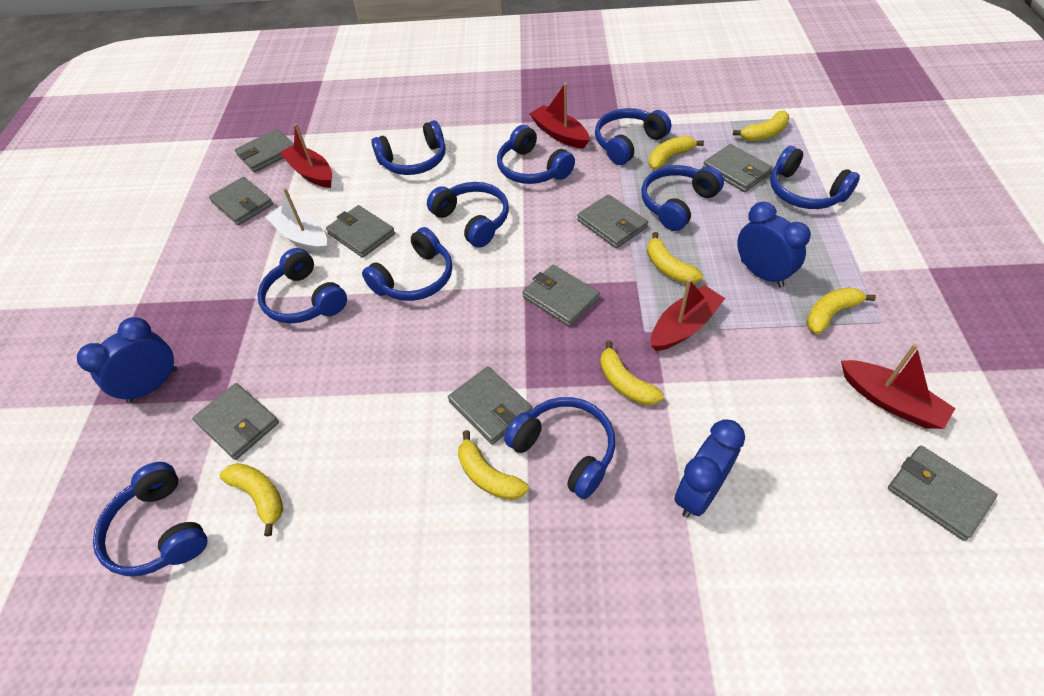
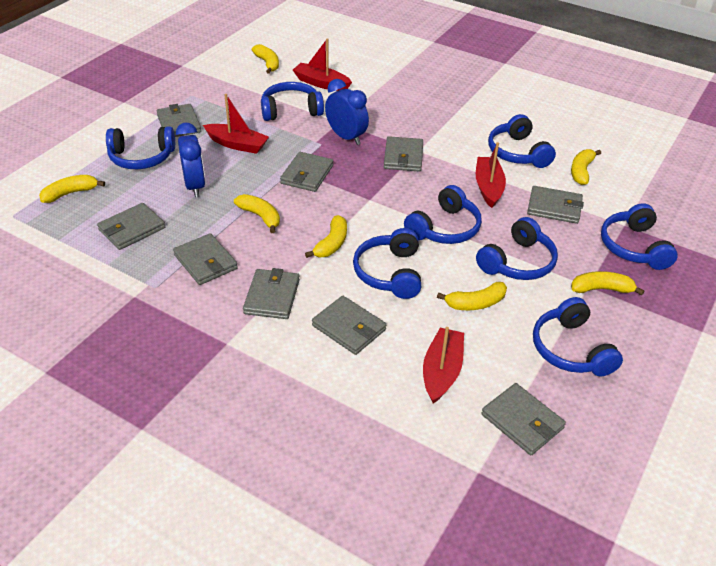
blue clock: [77,317,177,403] [675,420,745,518] [737,202,811,288] = 3 -> [176,123,205,197] [325,79,369,145] = 2
blue headphones: [93,462,207,576] [257,248,347,323] [362,227,452,301] [371,120,446,175] [427,182,509,248] [497,125,575,184] [504,397,615,499] [595,108,671,165] [641,165,724,231] [770,146,860,209] = 10 -> [106,126,175,169] [261,82,324,121] [353,228,421,299] [404,185,482,244] [476,217,558,280] [488,114,556,168] [533,297,623,376] [601,203,678,270] = 8
white boat: [265,188,327,253] = 1 -> none = 0

